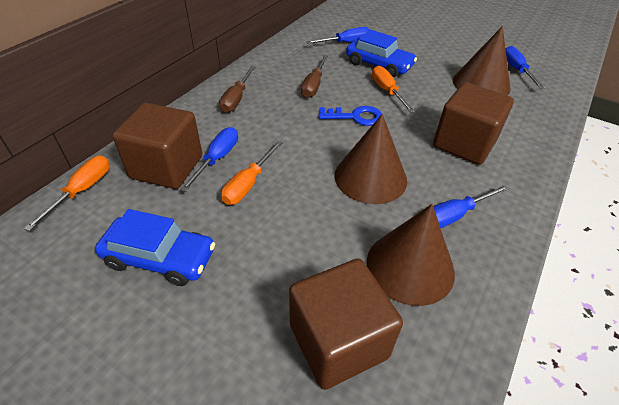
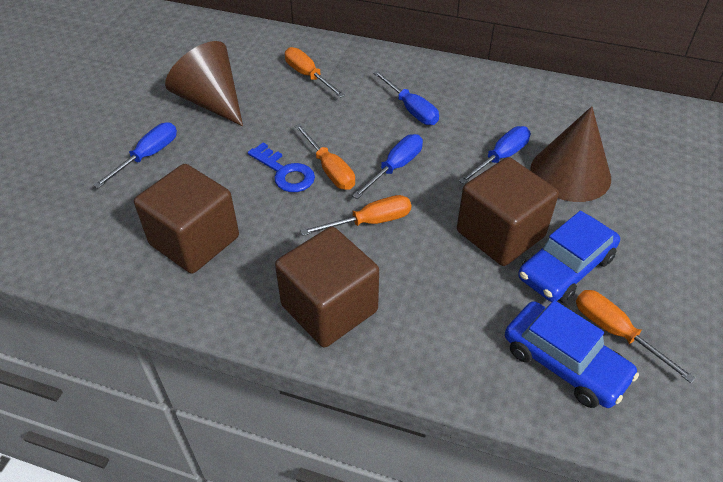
brown cone: [335,114,407,204] [367,204,455,306] [453,26,511,96] = 3 -> [165,41,243,126] [530,106,611,202] = 2
brown screwdriver: [219,66,255,113] [301,55,328,98] = 2 -> none = 0
orange screwdriver: [24,156,110,231] [221,141,283,205] [372,66,415,113] = 3 -> [285,47,345,98] [295,124,355,190] [301,195,411,236] [576,290,695,383] = 4

